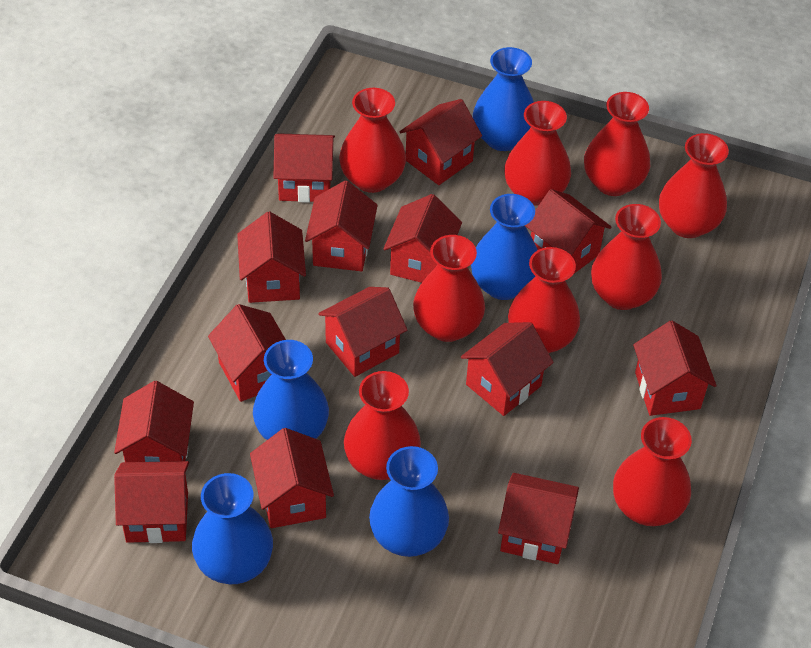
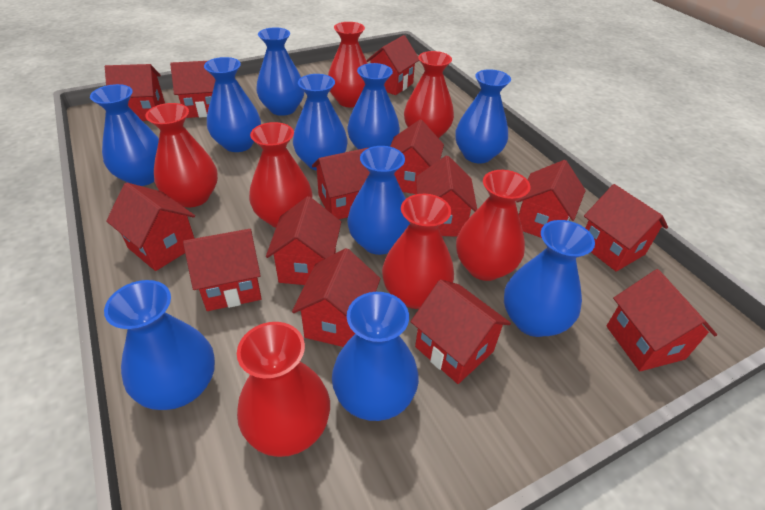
blue vase: [192,473,273,584] [253,340,329,440] [369,446,449,557] [471,194,538,300] [473,47,534,151] = 5 -> [90,84,159,186] [104,280,215,410] [204,57,261,152] [256,27,304,116] [293,74,348,171] [332,292,419,421] [347,63,400,150] [347,146,410,255] [455,69,511,164] [504,220,595,337] = 10
red vase: [339,88,406,193] [344,371,421,480] [413,235,485,342] [504,101,571,206] [508,247,580,353] [584,92,650,196] [591,204,662,310] [613,417,692,526] [659,133,729,238] = 9 -> [145,103,218,207] [237,322,330,457] [249,122,313,228] [328,22,368,107] [382,194,454,309] [404,51,454,138] [456,170,531,281] = 7

